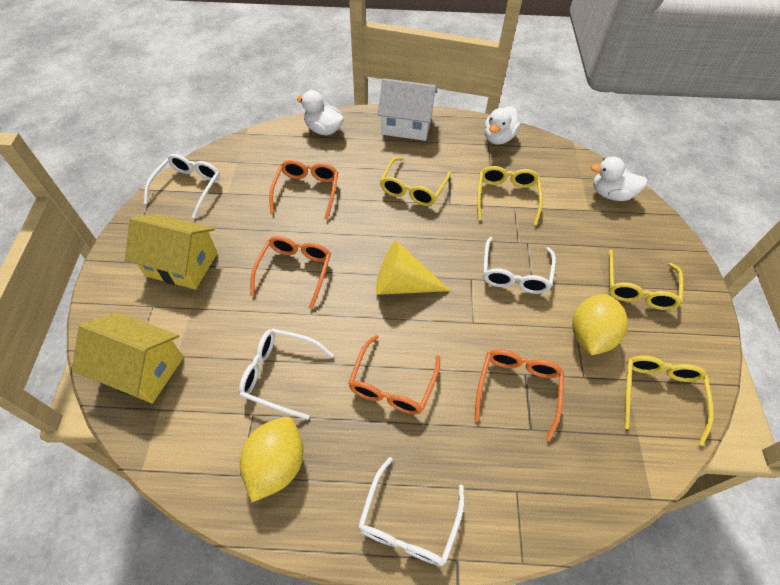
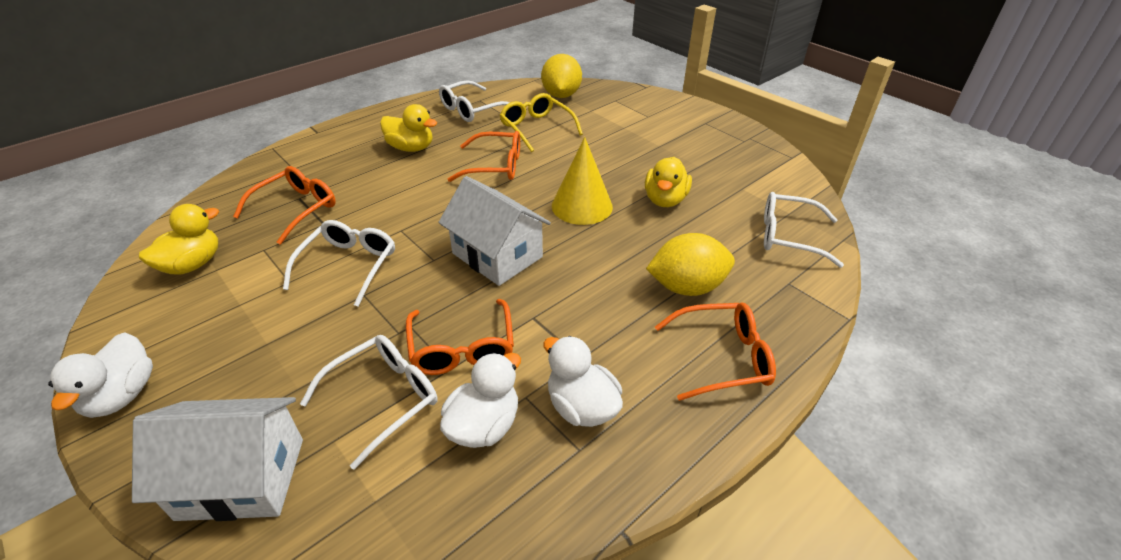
white house: [377,78,437,141] = 1 -> [132,397,303,521] [438,176,551,286] = 2
yellow duck: none = 0 -> [139,204,219,274] [380,104,437,152] [645,157,692,207] = 3
yellow glasses: [380,157,451,206] [477,166,543,226] [609,249,683,310] [624,356,714,446] = 4 -> [500,93,583,152] = 1
yellow house: [72,312,184,403] [125,215,217,289] = 2 -> none = 0

